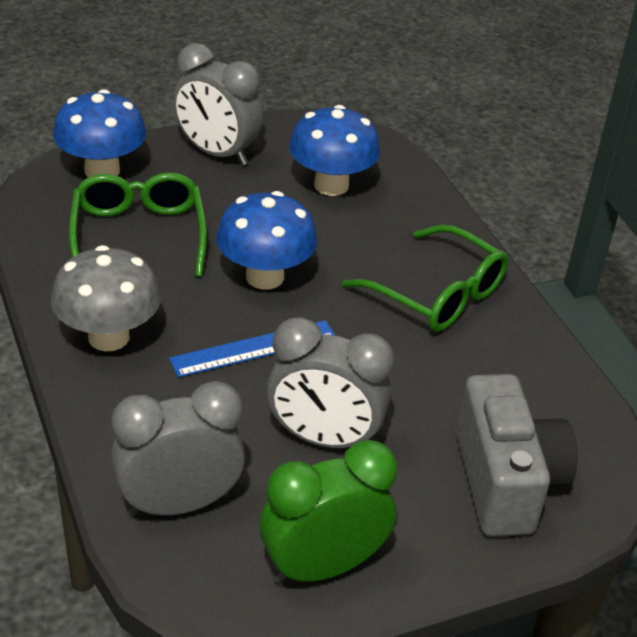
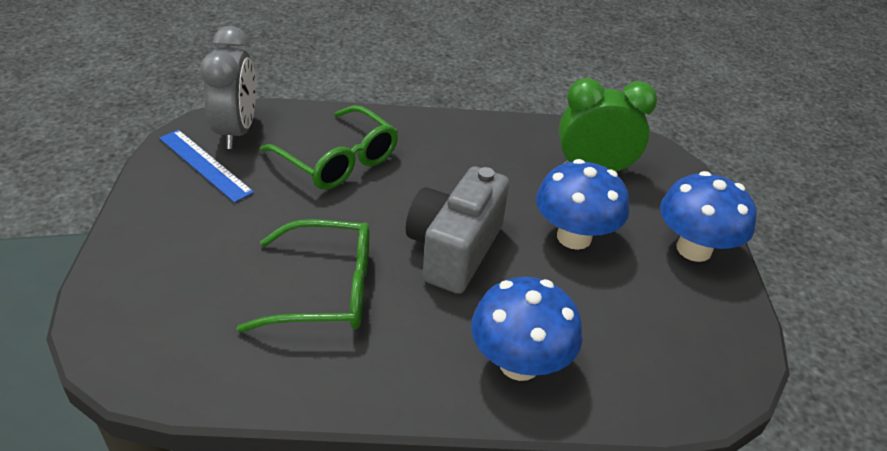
grey clock: [111,381,245,516] [173,43,263,166] [267,317,394,448] = 3 -> [200,26,256,149] = 1
grey mushroom: [51,245,161,351] = 1 -> none = 0

